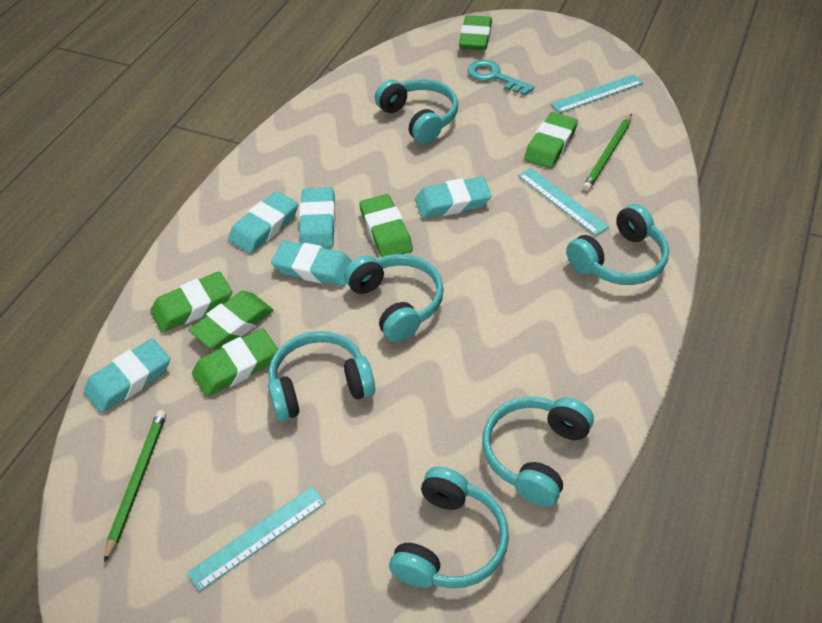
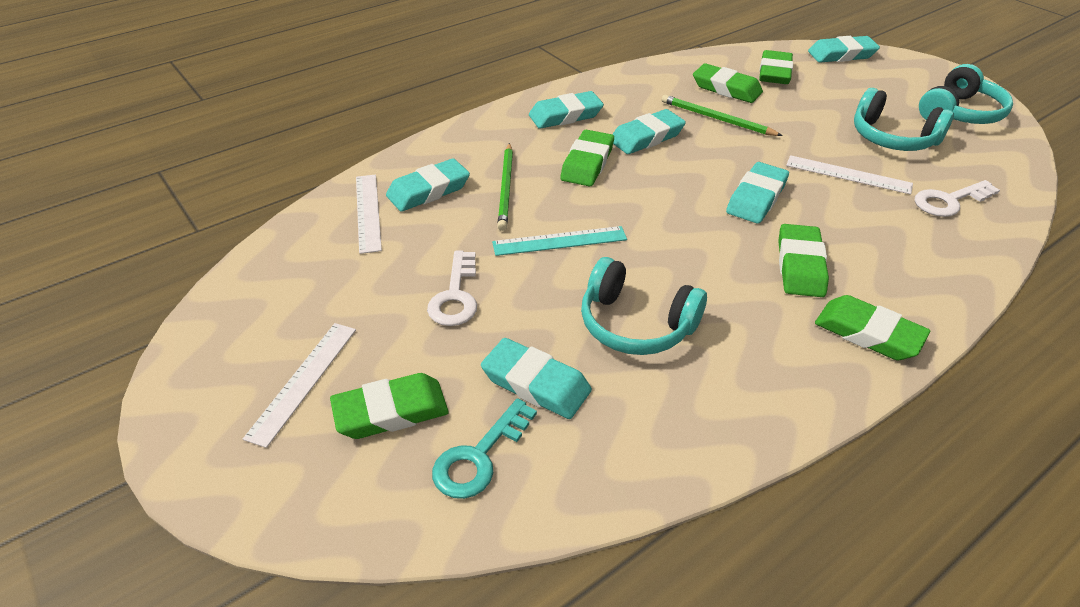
turquoise eraser: [84,338,170,413] [228,191,298,254] [271,241,352,286] [299,187,335,248] [415,177,491,218] = 5 -> [386,158,470,212] [481,338,592,419] [529,91,604,129] [612,109,686,154] [726,162,789,224] [808,36,880,62] = 6
turquoise headphones: [268,331,375,421] [344,254,444,342] [375,79,458,144] [389,467,509,588] [482,396,594,507] [566,204,669,285] = 6 -> [581,257,707,355] [854,88,954,151] [919,64,1013,124] = 3
turquoise ruler: [187,486,326,592] [518,168,609,236] [551,74,643,113] = 3 -> [492,226,627,256] = 1
white key: none = 0 -> [427,251,477,326] [915,180,1000,217] = 2
white ruler: none = 0 -> [243,323,356,448] [356,175,382,254] [786,155,913,194] = 3

